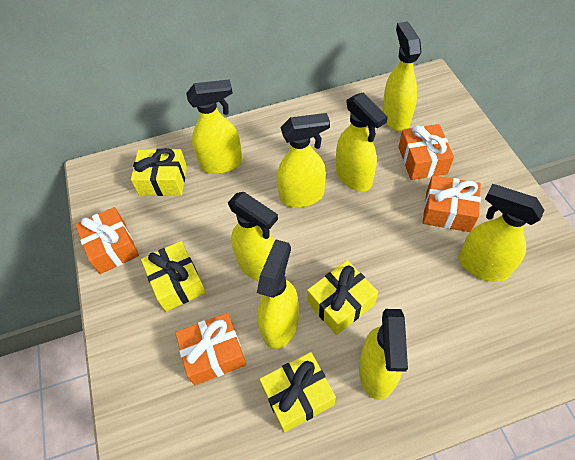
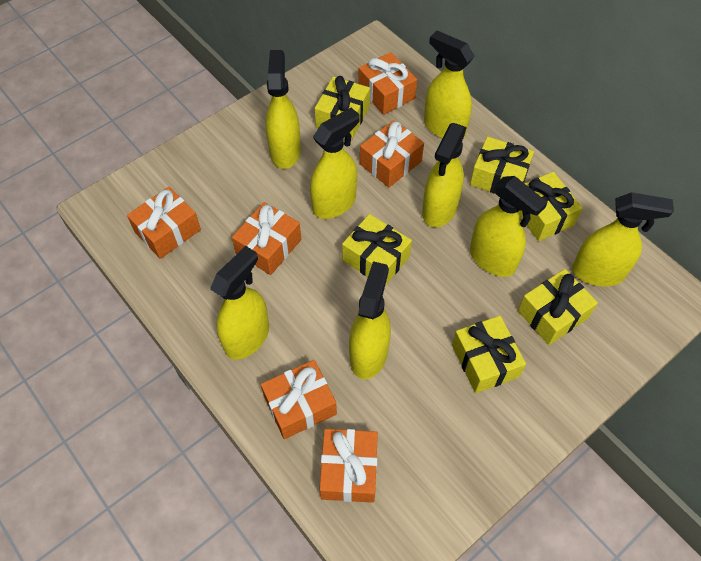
orange gift: [75,207,139,274] [175,313,246,385] [399,124,454,180] [423,175,481,232] = 4 -> [127,187,201,259] [232,202,301,275] [261,360,337,439] [319,429,378,503] [358,52,417,115] [360,120,424,187] = 6
yellow gift: [131,148,187,196] [141,241,206,312] [260,352,336,433] [307,260,378,335] = 4 -> [315,76,370,139] [342,214,412,286] [452,316,526,393] [470,137,534,194] [518,269,598,345] [519,172,583,241] = 6

